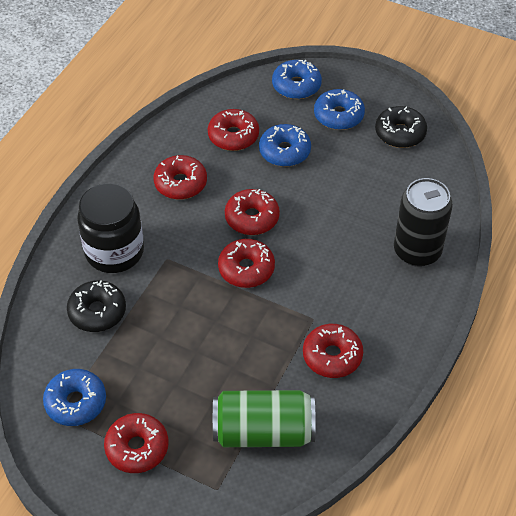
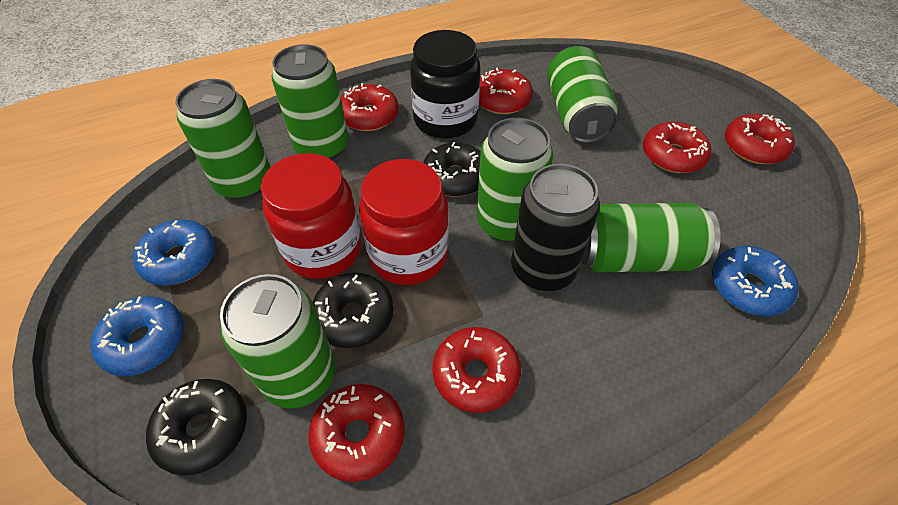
black donut: [67,280,126,332] [375,106,427,148] = 2 -> [146,379,247,476] [312,273,394,348] [423,142,481,197] = 3
blue donut: [43,369,106,426] [259,124,311,167] [272,60,322,99] [314,89,365,130] = 4 -> [90,296,184,376] [133,219,215,286] [712,246,799,316] = 3
green can: [213,390,316,447] = 1 -> [175,79,270,200] [220,274,336,409] [272,44,349,160] [477,118,553,242] [547,46,618,143] [581,203,721,272] = 6
red jar: none = 0 -> [261,153,362,279] [359,159,449,285] = 2

